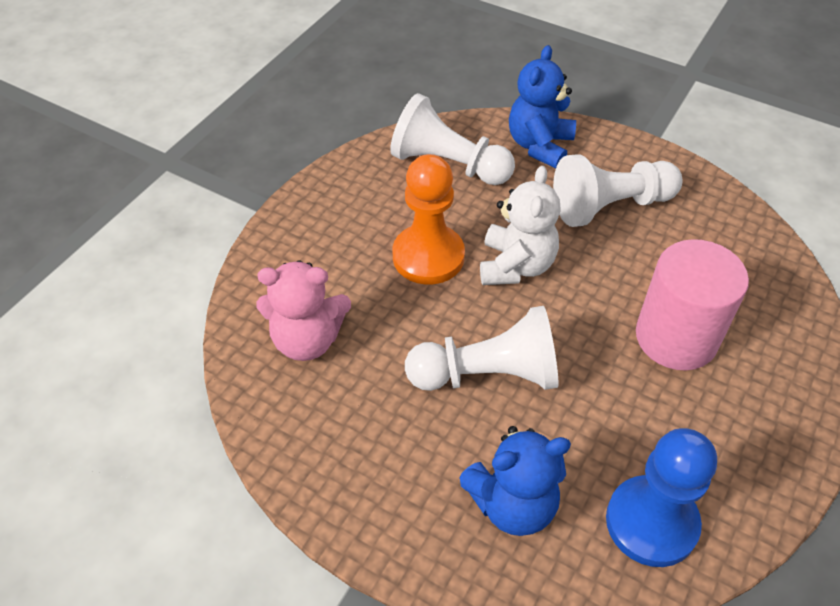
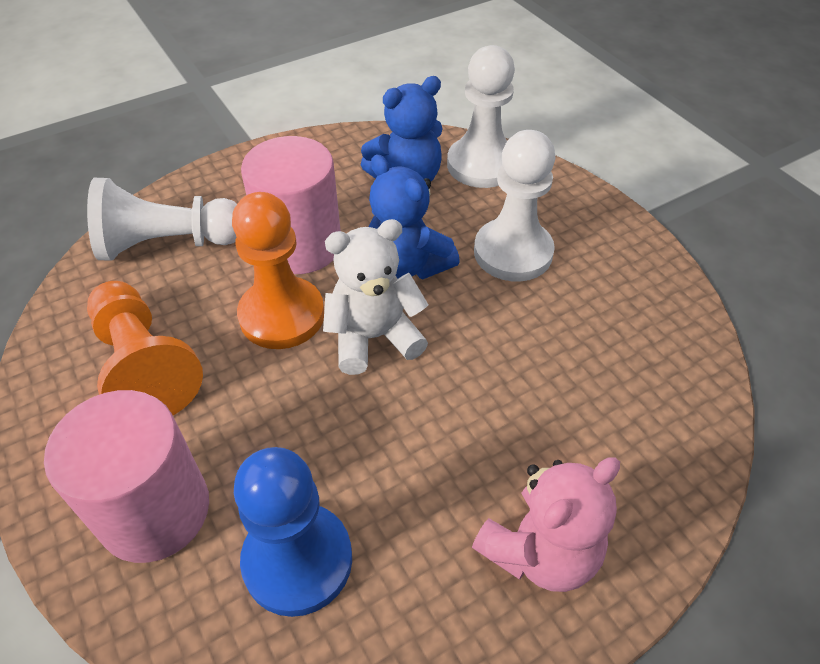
orange pawn: [392,154,465,285] = 1 -> [87,281,203,415] [232,192,324,349] = 2
pink cylinder: [636,239,749,370] = 1 -> [44,390,209,563] [241,136,341,274] = 2

